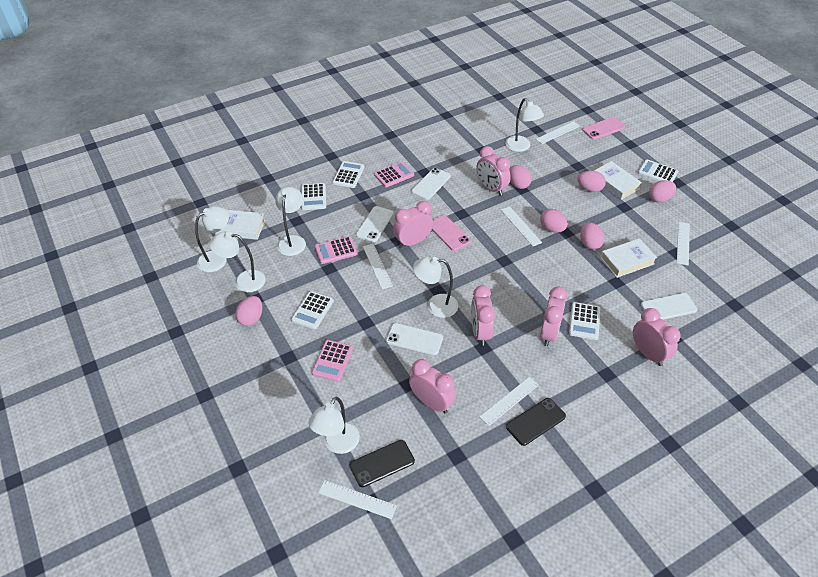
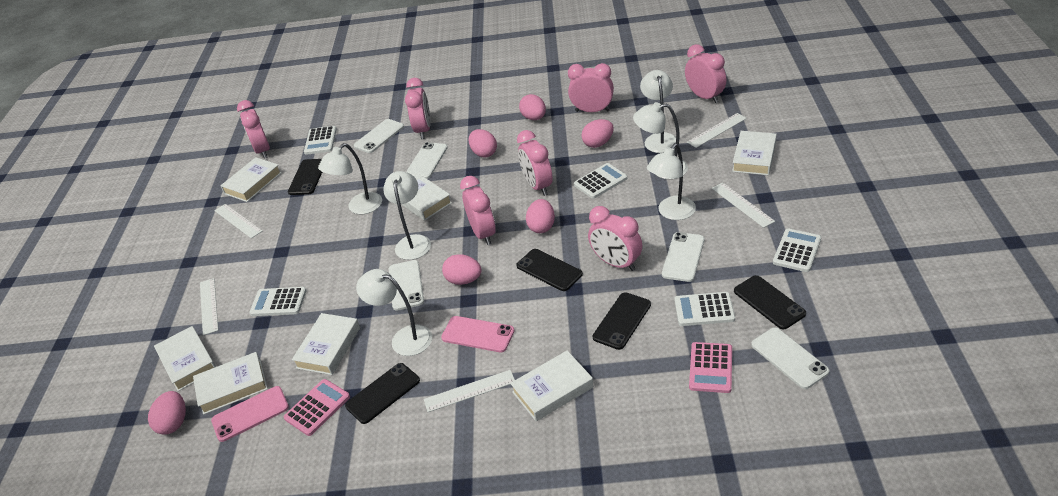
black phone: [350,440,415,487] [506,398,566,446] = 2 -> [288,159,322,195] [345,363,420,424] [516,249,583,291] [593,292,651,350] [734,275,806,329] = 5
pink calculator: [312,340,353,382] [315,236,357,264] [374,162,414,187] = 3 -> [284,379,350,436] [689,342,732,393] = 2
pink clock: [393,201,433,248] [409,359,456,413] [471,285,495,346] [477,146,511,196] [540,286,567,346] [633,308,681,366] = 6 -> [237,100,270,159] [405,78,431,139] [460,176,496,245] [517,130,553,196] [568,63,614,112] [588,206,642,271] [685,44,726,103] = 7
white book: [215,210,265,240] [594,161,642,200] [600,238,657,278] = 3 -> [154,326,216,391] [193,352,268,415] [220,157,282,202] [292,313,360,375] [401,174,452,221] [510,351,594,421] [732,131,777,175] = 7
white phone: [356,206,394,242] [386,323,443,355] [412,168,451,200] [641,293,697,320] = 4 -> [354,119,404,153] [389,260,424,311] [406,142,448,179] [662,232,704,282] [751,327,829,389] = 5
white ruler: [319,480,397,519] [363,244,393,289] [480,377,539,426] [501,206,542,246] [536,121,580,144] [677,222,690,266] = 6 -> [200,278,218,335] [214,204,262,239] [424,370,515,412] [687,113,747,148] [712,182,775,228] = 5

